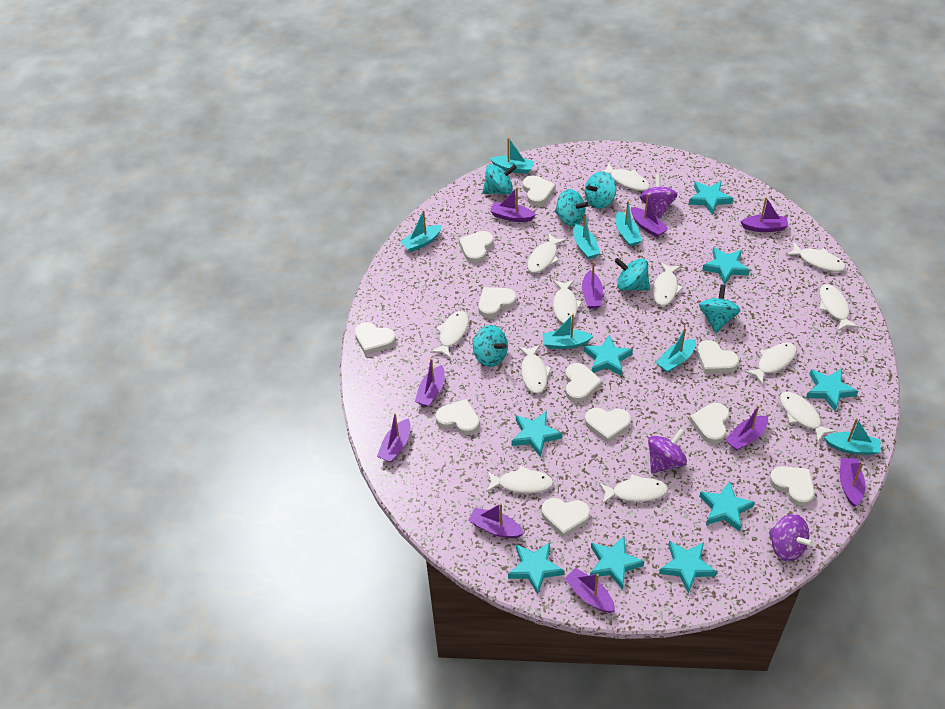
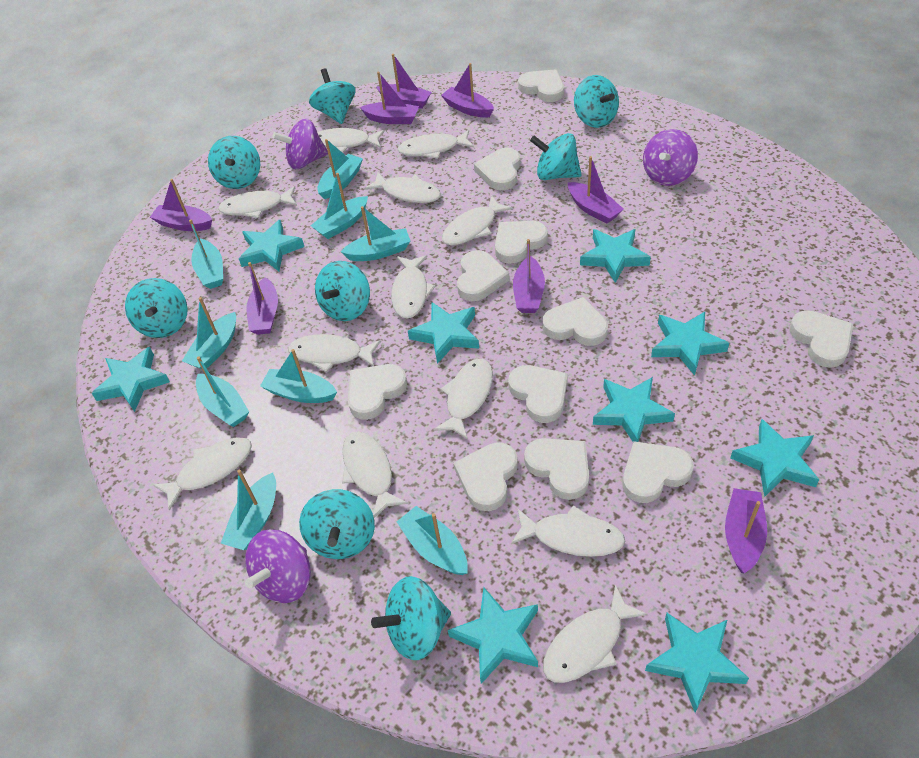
purple boat: [377,413,411,463] [415,358,445,407] [468,503,524,538] [490,187,536,222] [564,568,615,613] [582,261,603,309] [631,194,668,238] [725,405,768,451] [740,197,788,232] [840,458,865,507] = 10 -> [150,179,212,231] [246,262,278,335] [360,72,419,124] [376,54,432,109] [441,63,494,118] [513,239,545,313] [568,156,624,224] [725,488,767,573] = 8
turquoise boat: [400,210,442,252] [490,137,534,174] [542,314,593,349] [573,213,600,259] [616,200,642,247] [656,328,696,373] [824,418,881,455] = 7 -> [182,297,236,369] [189,220,223,289] [196,357,249,427] [221,470,276,550] [260,349,337,403] [311,173,368,239] [317,139,363,199] [341,206,410,261] [397,506,468,575] = 9
turquoise spinning top: [473,325,508,367] [483,164,517,195] [555,189,589,227] [585,172,616,209] [615,258,650,291] [699,285,741,333] = 6 -> [125,278,188,338] [208,136,260,189] [299,489,375,559] [309,68,355,124] [315,261,370,321] [371,576,451,660] [530,133,582,180] [574,75,619,128] = 8

